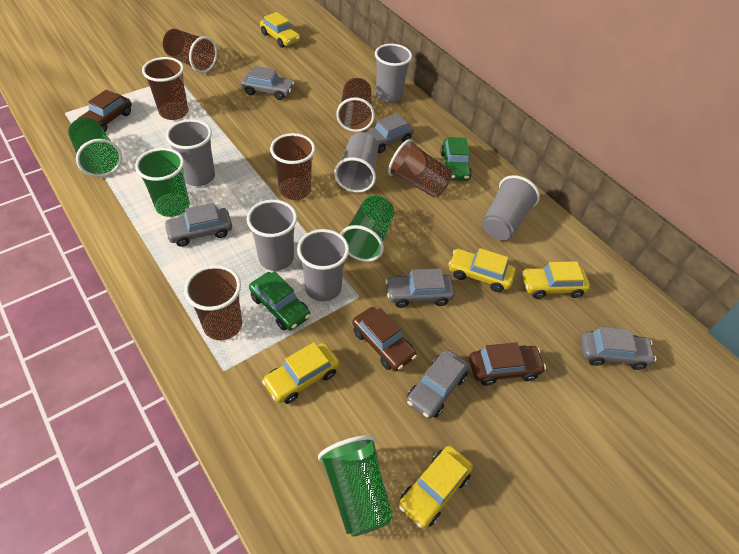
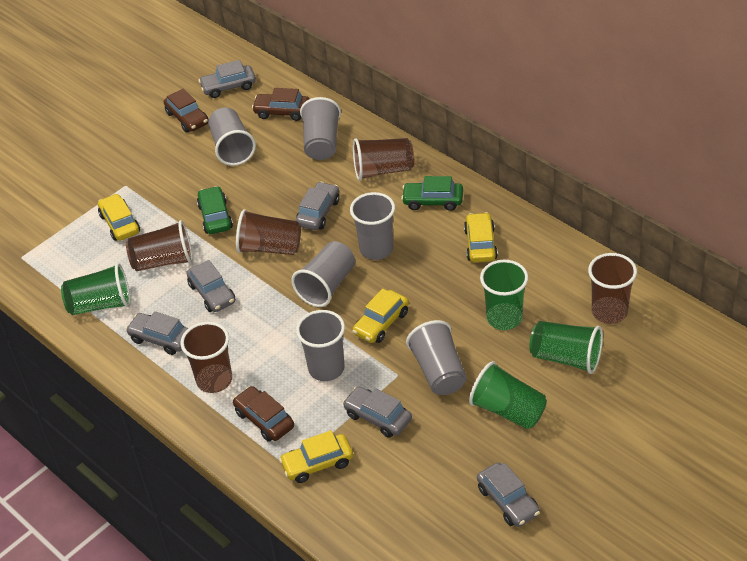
brown cup: [142,57,189,120] [163,29,217,73] [184,265,242,340] [270,133,315,200] [336,78,375,132] [388,139,452,197] = 6 -> [126,220,193,271] [180,322,232,393] [236,209,301,255] [353,138,414,181] [588,253,637,324] = 5
yellow car: [260,12,300,48] [262,342,340,404] [399,445,473,528] [448,248,516,292] [522,261,590,299] = 5 -> [98,194,140,241] [279,430,353,483] [352,289,409,343] [464,212,498,263] = 4

